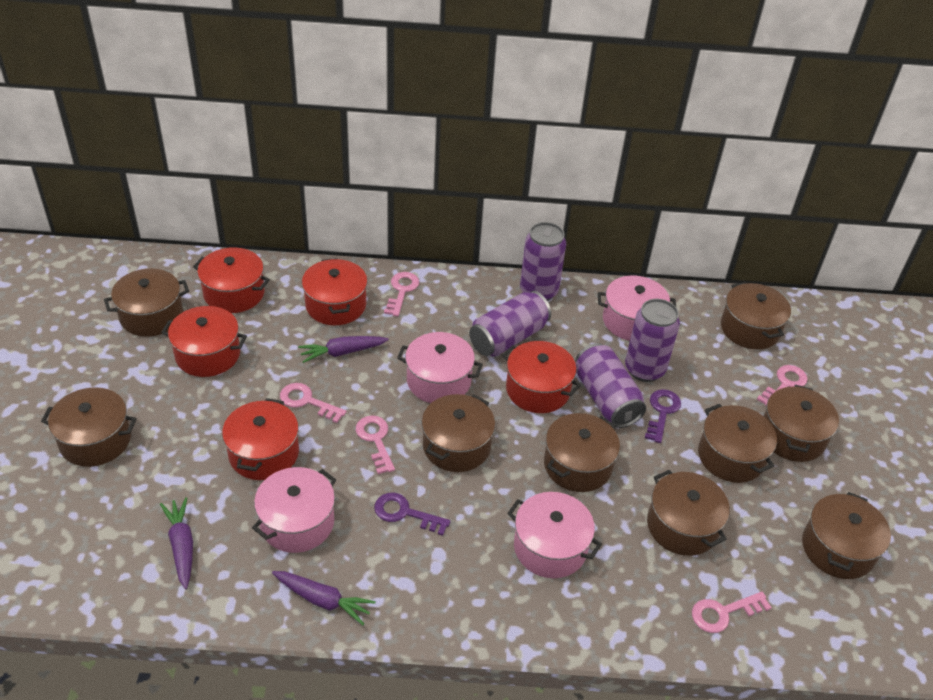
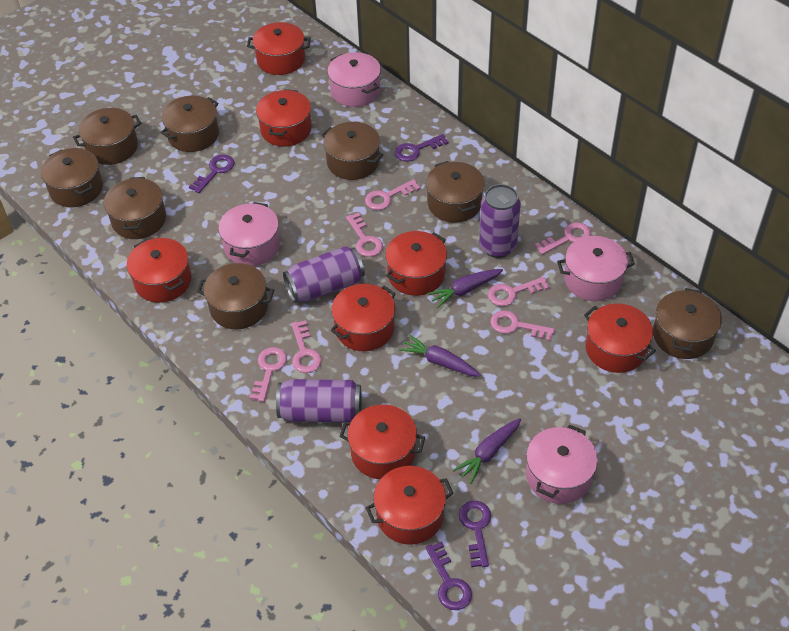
brown pot: [41,387,137,467] [104,269,189,337] [421,394,495,472] [544,413,620,492] [647,470,730,556] [698,404,777,483] [721,282,791,349] [764,385,839,462] [802,492,891,579] = 9 -> [41,148,103,207] [73,108,141,165] [104,177,166,239] [160,96,219,152] [197,263,274,329] [321,122,383,180] [426,161,485,223] [653,288,722,359] = 8
pink key: [280,383,346,423] [356,415,395,474] [384,272,419,316] [692,592,772,633] [757,365,807,406] = 5 -> [249,347,287,402] [291,320,322,373] [346,213,383,257] [365,179,420,210] [488,277,549,306] [491,310,555,341] [535,222,591,255] = 7
purple can: [469,291,551,357] [520,222,566,301] [575,343,646,428] [625,299,680,382] = 4 -> [276,379,362,423] [283,246,365,303] [479,184,521,258] = 3
purple key: [374,493,450,536] [645,389,681,443] = 2 -> [189,155,235,193] [395,134,449,162] [425,541,472,610] [459,501,491,567] = 4
red pot: [161,306,247,377] [193,247,270,313] [222,398,299,480] [302,258,367,325] [502,341,581,413] = 5 -> [127,238,191,303] [247,22,311,75] [256,89,312,147] [330,284,396,351] [339,404,425,479] [366,466,454,545] [385,231,447,296] [584,303,656,373] = 8

